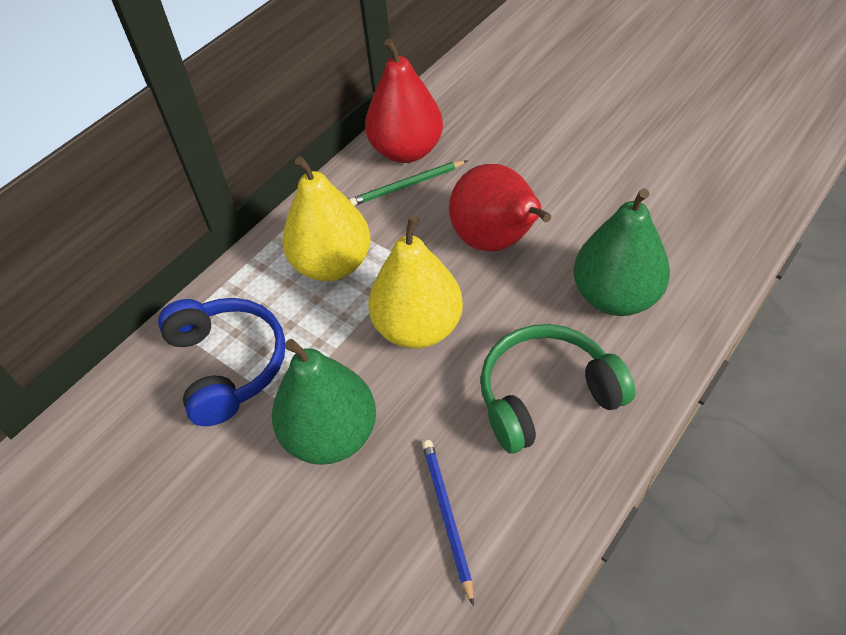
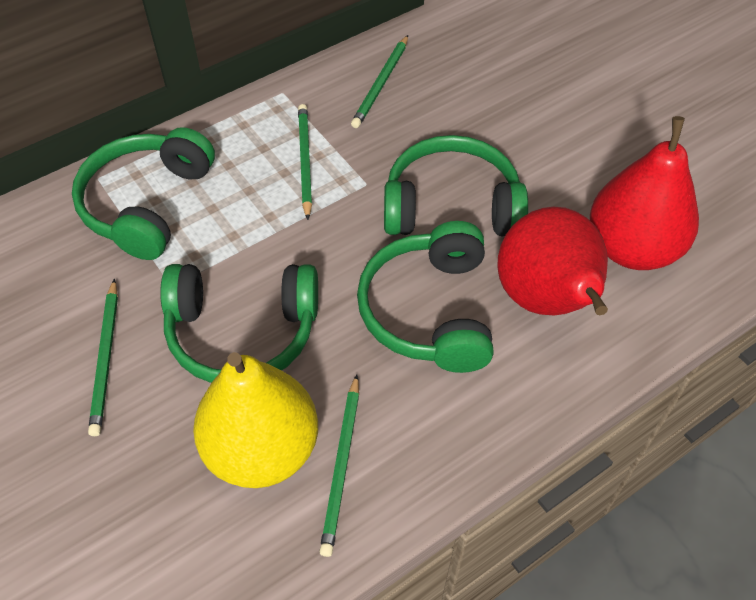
blue headphones: [158,298,286,426] = 1 -> none = 0
blue pencil: [422,440,474,606] = 1 -> none = 0
green headphones: [480,324,635,454] = 1 -> [72,127,215,260] [160,264,318,383] [357,221,494,373] [384,135,528,237] = 4
green pear: [272,339,376,465] [573,189,670,316] = 2 -> none = 0
green pencil: [349,160,468,206] = 1 -> [88,279,118,436] [298,104,312,220] [319,375,359,557] [351,35,408,128] = 4
yellow pear: [282,156,371,281] [368,216,463,349] = 2 -> [193,352,318,488] = 1

